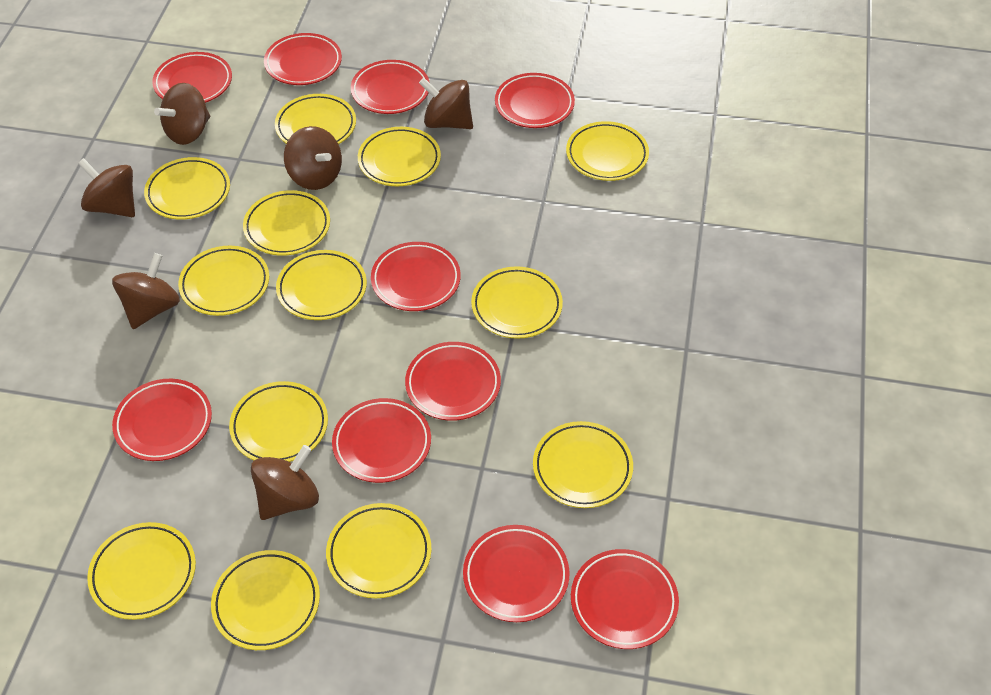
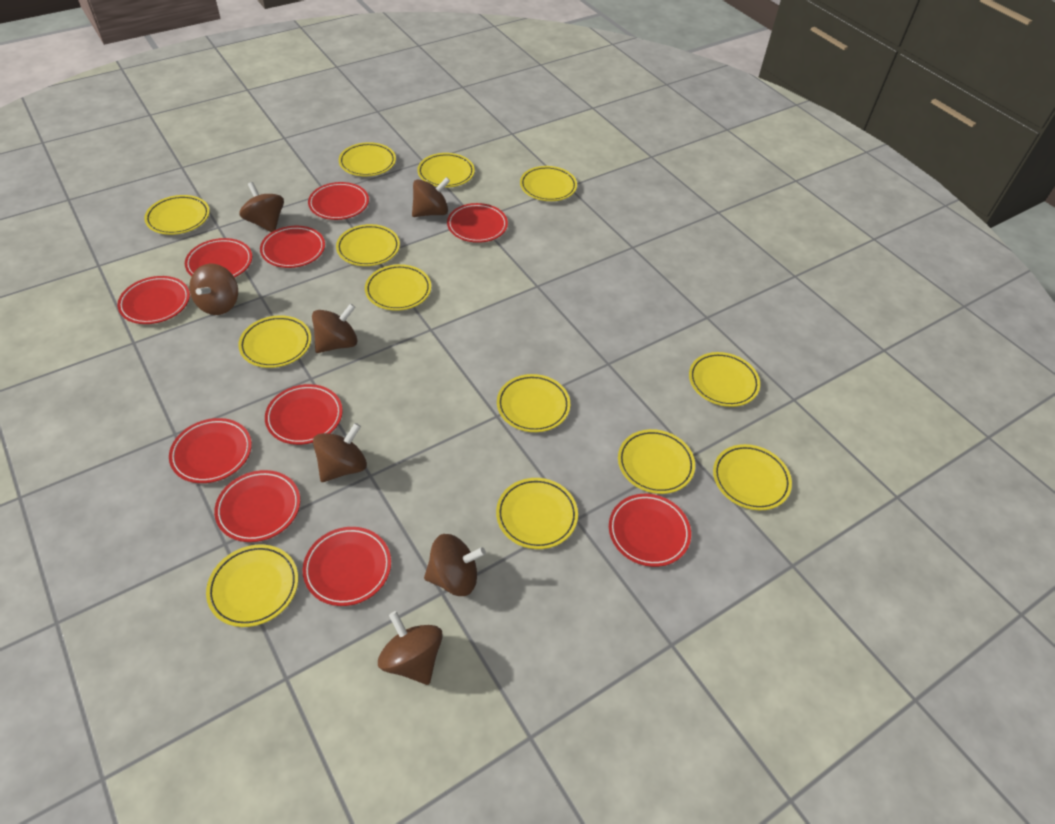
brown spinning top: [78,158,135,217] [112,253,180,329] [154,83,210,145] [251,445,319,520] [284,126,342,190] [419,78,473,129] = 6 -> [189,264,238,315] [239,182,284,232] [312,303,358,353] [313,423,367,482] [378,611,443,685] [412,177,450,217] [424,534,486,596] = 7

